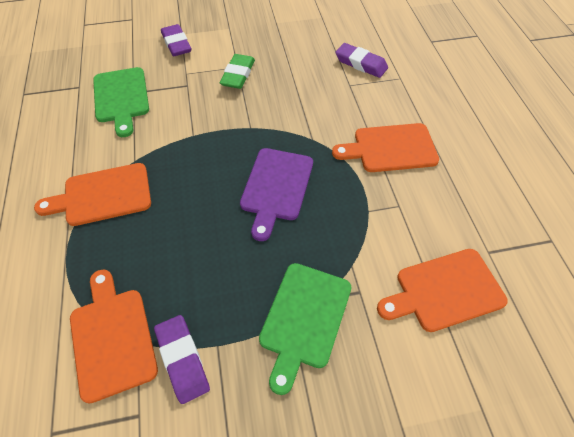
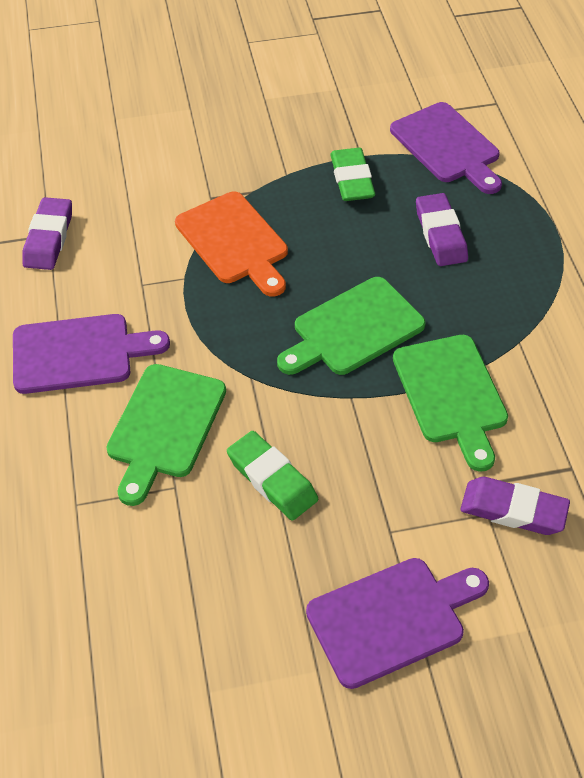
green cutting board: [93,67,149,137] [259,263,351,395] = 2 -> [106,364,226,506] [277,277,426,375] [393,335,508,472] = 3
green eraser: [220,54,255,89] = 1 -> [227,431,318,521] [330,148,375,201] = 2
orange cutting board: [34,163,151,226] [70,269,158,404] [332,123,439,172] [377,249,508,332] = 4 -> [175,191,288,297] = 1
purple cutting board: [240,148,313,241] = 1 -> [13,314,170,394] [306,558,489,689] [390,102,502,194] = 3

